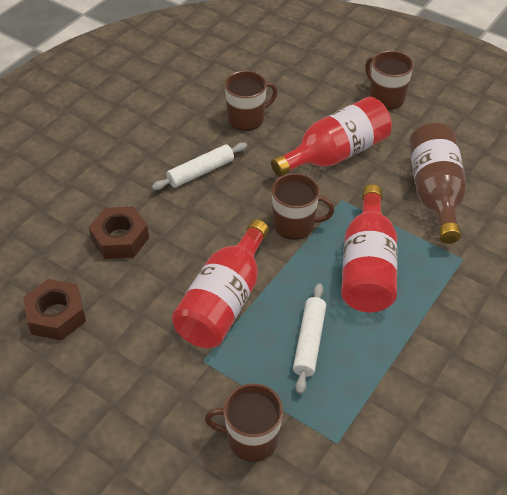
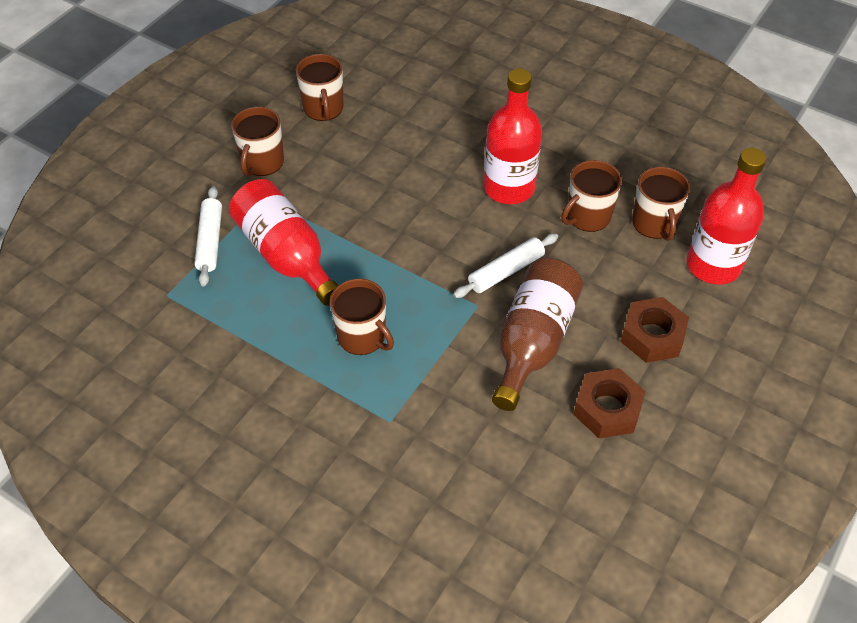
brown mug: [205,384,283,462] [225,71,278,131] [272,173,335,240] [365,51,413,110] = 4 -> [231,107,284,176] [296,54,344,121] [330,278,394,355] [561,160,622,232] [632,167,690,241] = 5

